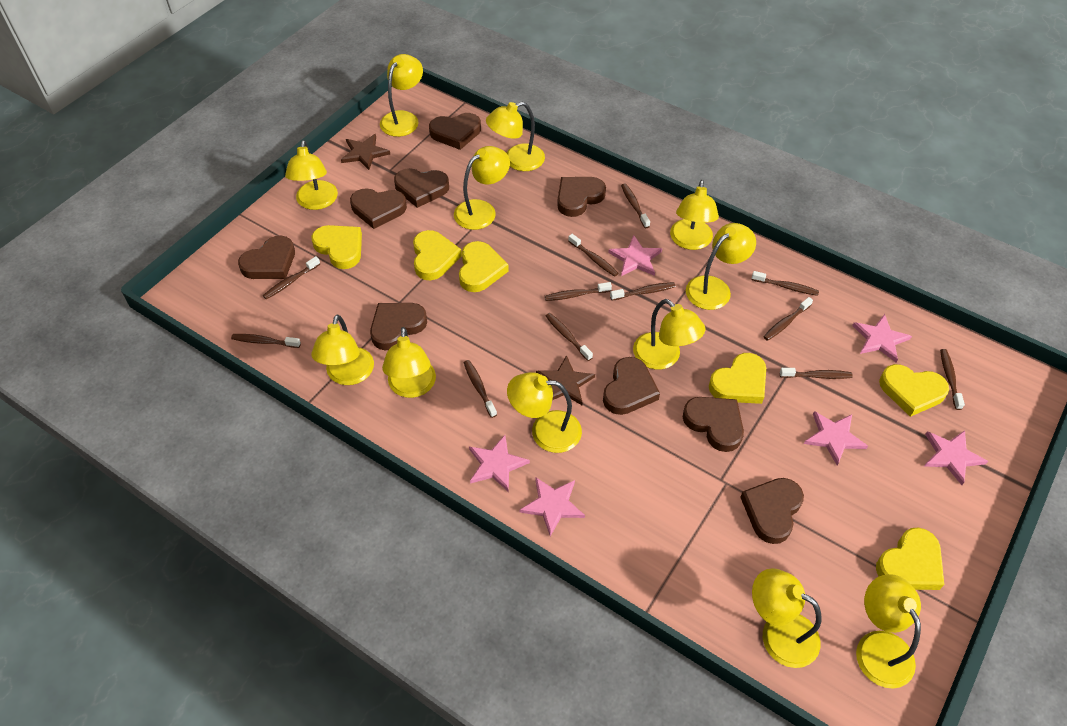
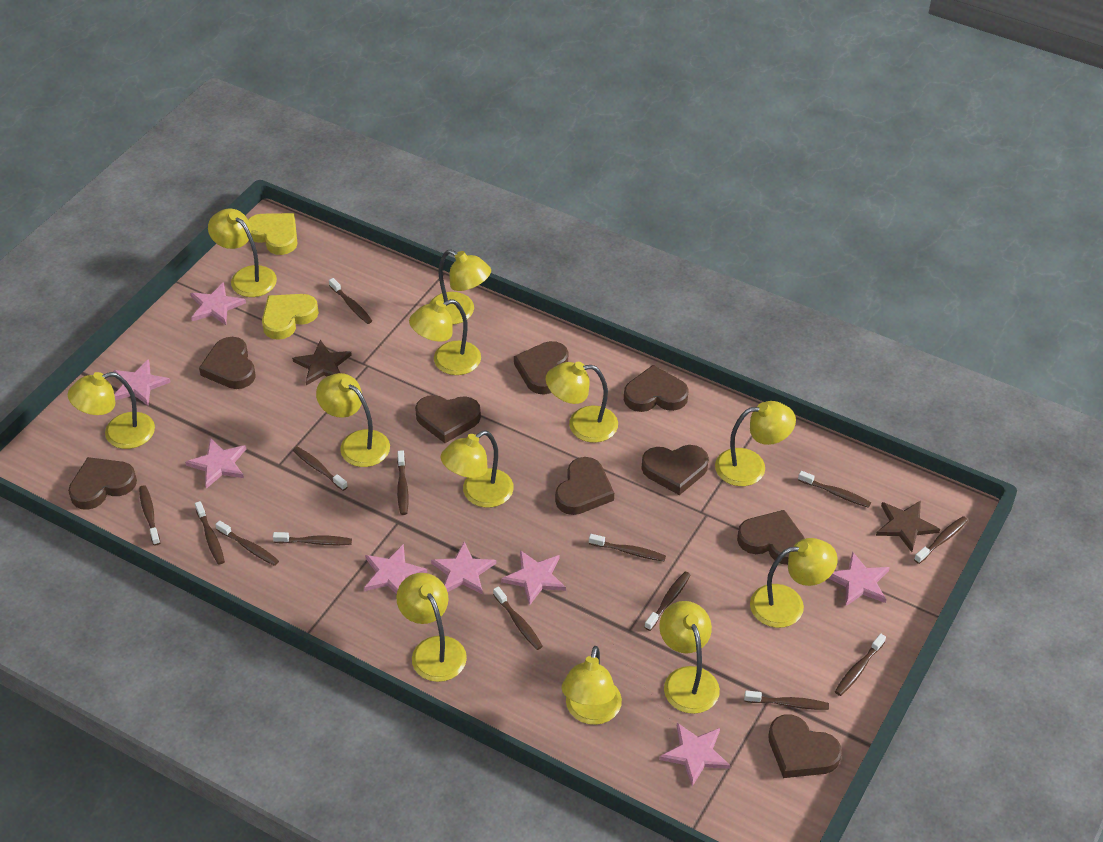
brown toothbrush: [231,334,301,348] [263,256,320,299] [464,360,497,418] [545,282,612,301] [546,313,593,361] [568,234,619,277] [610,282,675,300] [621,183,650,228] [752,271,819,296] [763,297,813,341] [780,368,853,379] [940,349,965,410] = 12 -> [139,485,160,546] [195,501,225,565] [215,520,279,566] [273,532,352,545] [293,446,348,491] [329,278,372,324] [397,450,408,515] [493,586,543,650] [589,534,666,561] [645,572,691,631] [744,691,829,710] [798,471,871,508] [835,633,886,696] [914,516,968,564] = 14
pink star: [469,435,530,492] [520,477,585,536] [608,235,662,276] [804,411,868,465] [852,314,912,362] [924,430,988,485] = 6 -> [113,359,171,406] [185,438,246,489] [190,282,246,325] [364,544,427,594] [431,541,496,595] [501,550,566,606] [659,723,731,786] [829,551,890,607] = 8
yellow heart: [312,225,362,269] [413,230,462,280] [459,241,509,292] [709,353,766,404] [876,527,944,590] [879,364,949,417] = 6 -> [248,213,297,255] [262,294,319,340] = 2

